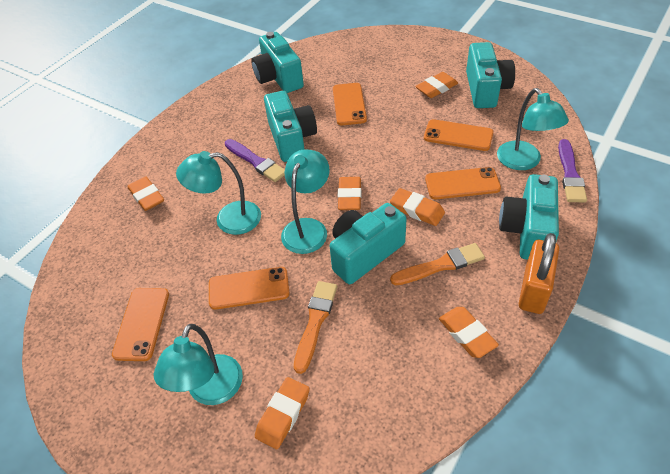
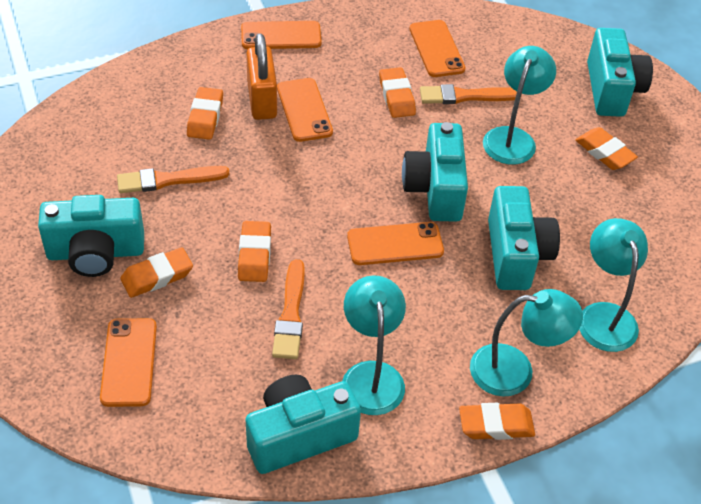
orange brush: [294,281,337,374] [390,243,485,285] = 2 -> [117,166,229,193] [272,259,305,359] [420,84,522,104] = 3
purple brush: [225,139,285,182] [558,139,587,203] = 2 -> none = 0

